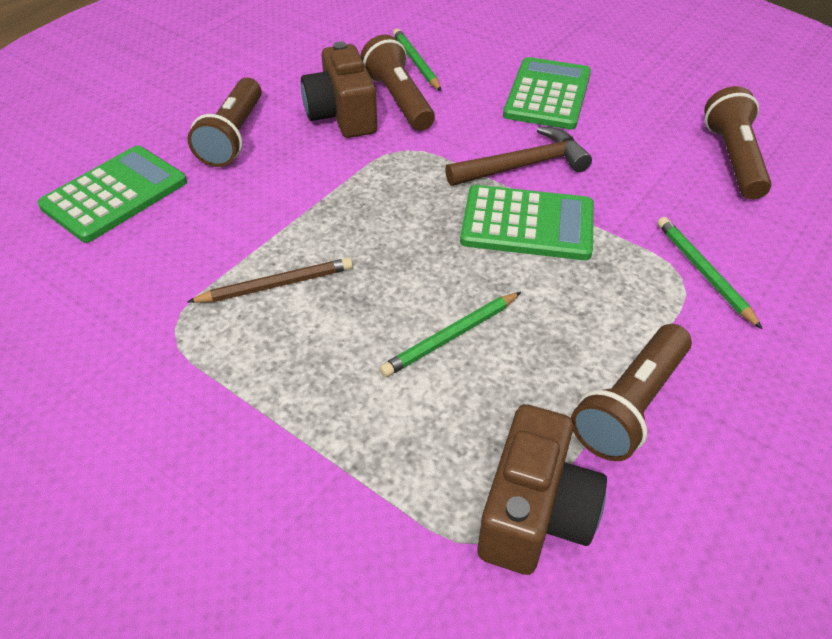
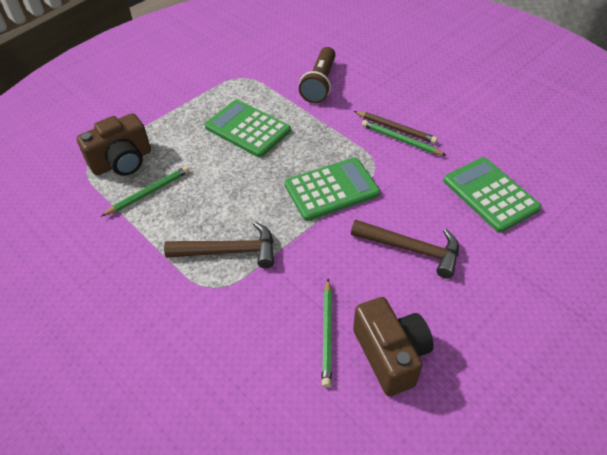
brown flashlight: [187,78,262,167] [360,35,435,131] [571,324,692,461] [704,86,772,200] = 4 -> [299,47,336,103] = 1
brown hammer: [445,126,592,186] = 1 -> [164,221,274,268] [351,220,459,279] = 2

